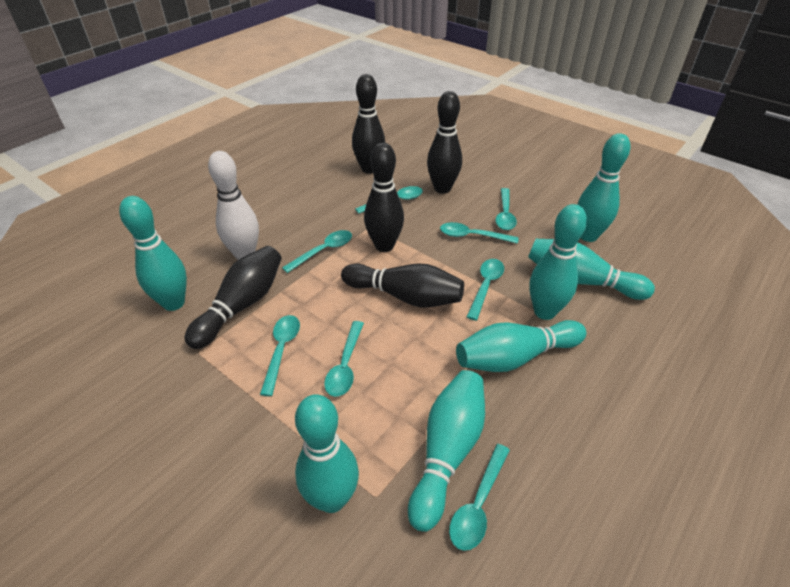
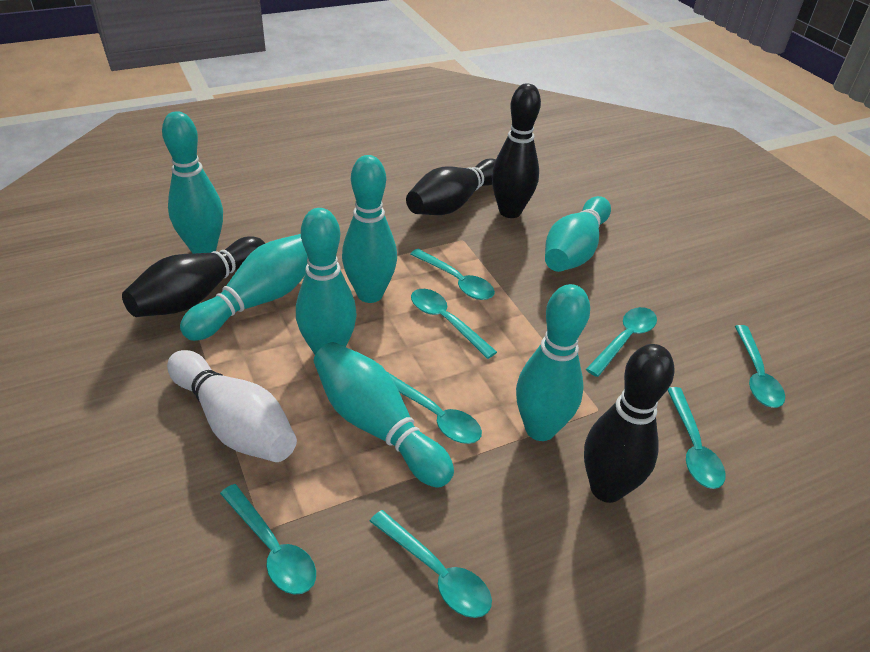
black bowling pin: [184,246,282,349] [341,264,464,307] [352,74,385,174] [364,143,404,252] [427,91,462,194] = 5 -> [122,236,265,317] [406,159,496,215] [492,84,541,218] [584,344,675,503] = 4

